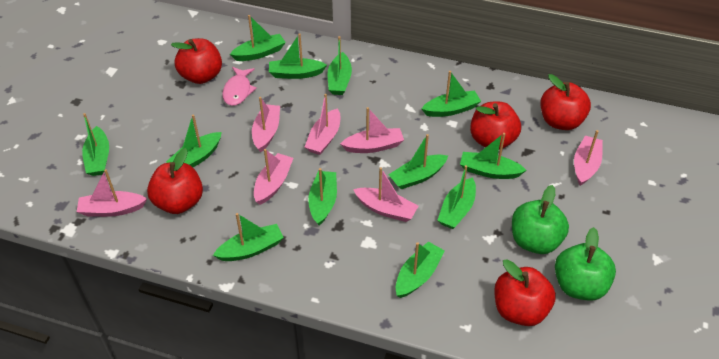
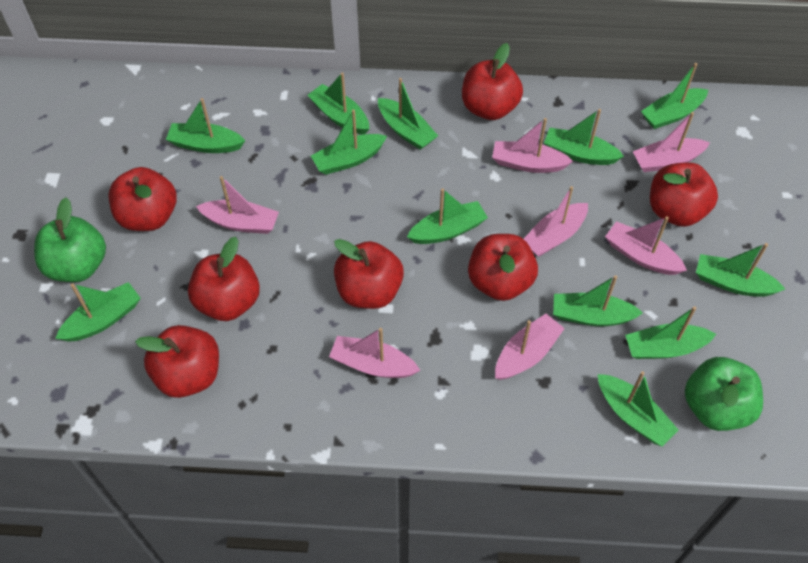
pink fish: [222,67,257,106] = 1 -> none = 0
red apple: [147,148,203,214] [171,38,222,84] [470,102,521,150] [494,259,556,326] [540,74,591,130] = 5 -> [109,167,177,231] [135,325,219,398] [188,237,260,321] [334,239,404,309] [462,43,523,120] [468,234,538,301] [650,162,718,227] = 7

